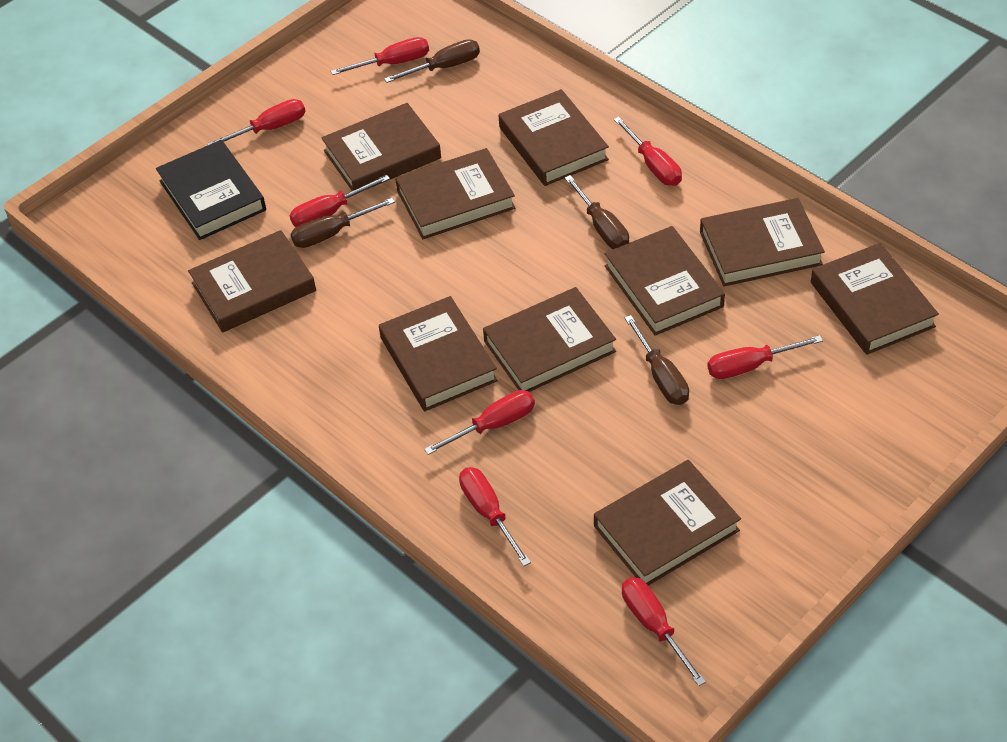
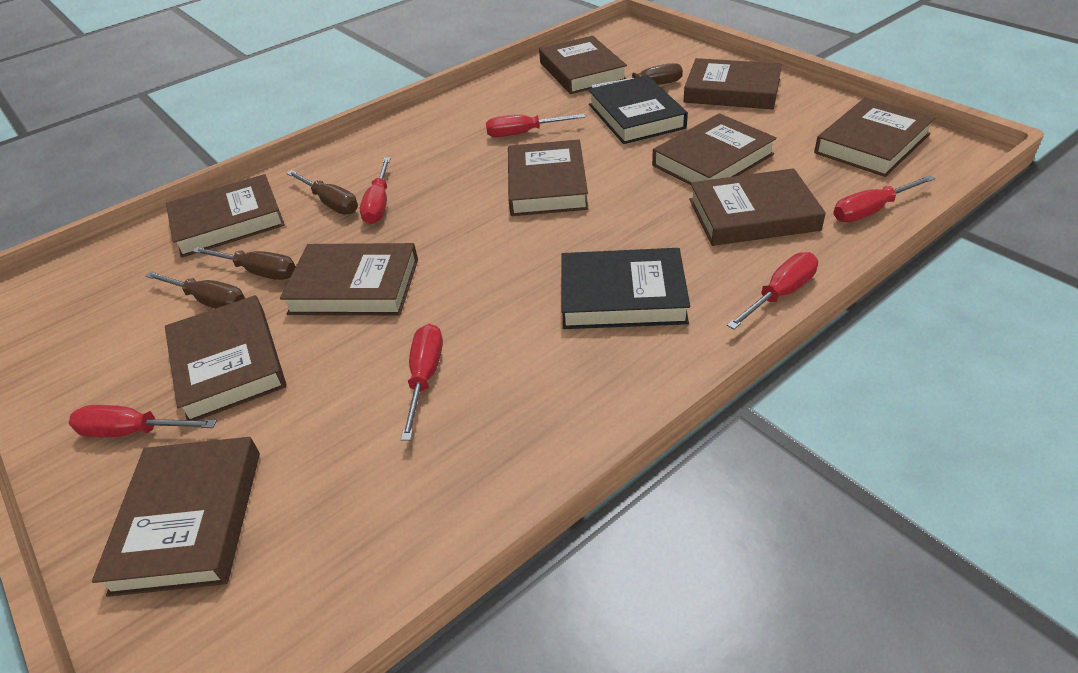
black book: [156,140,266,240] = 1 -> [561,248,690,329] [588,75,688,144] = 2
red screwdriver: [207,99,305,145] [290,174,390,227] [331,37,429,75] [424,390,535,455] [459,467,531,566] [614,117,682,186] [622,577,706,686] [707,335,823,379] = 8 -> [69,405,217,437] [360,157,391,224] [401,324,443,441] [486,114,585,137] [727,252,818,329] [833,175,935,222] = 6

